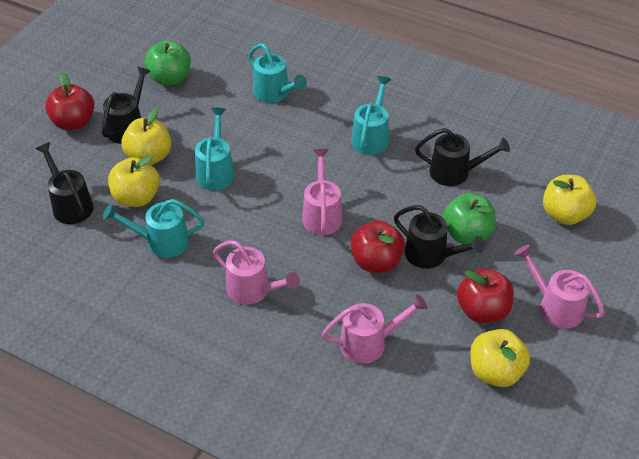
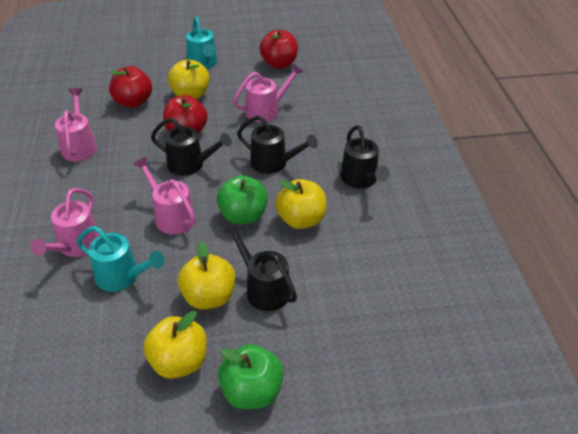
turquoise watering can: [103,199,205,258] [195,108,235,190] [249,43,307,103] [351,76,391,155] = 4 -> [77,226,164,292] [186,16,217,69] = 2

